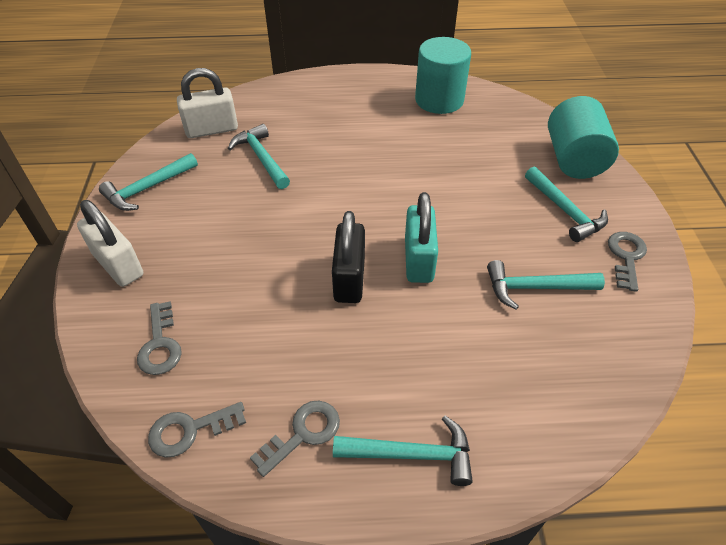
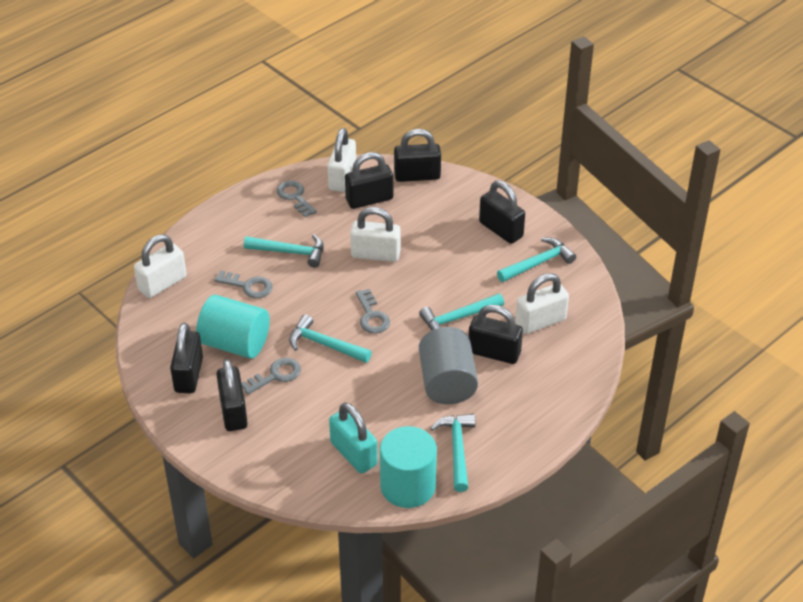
black padlock: [332,211,365,303] = 1 -> [170,323,203,393] [216,359,248,431] [345,152,393,209] [394,129,441,182] [469,305,523,364] [479,181,525,244] = 6
grey cylinder: none = 0 -> [419,327,478,405] = 1
white padlock: [77,200,143,287] [177,68,238,138] = 2 -> [134,234,186,298] [327,128,356,192] [350,207,401,262] [515,273,569,334] = 4

